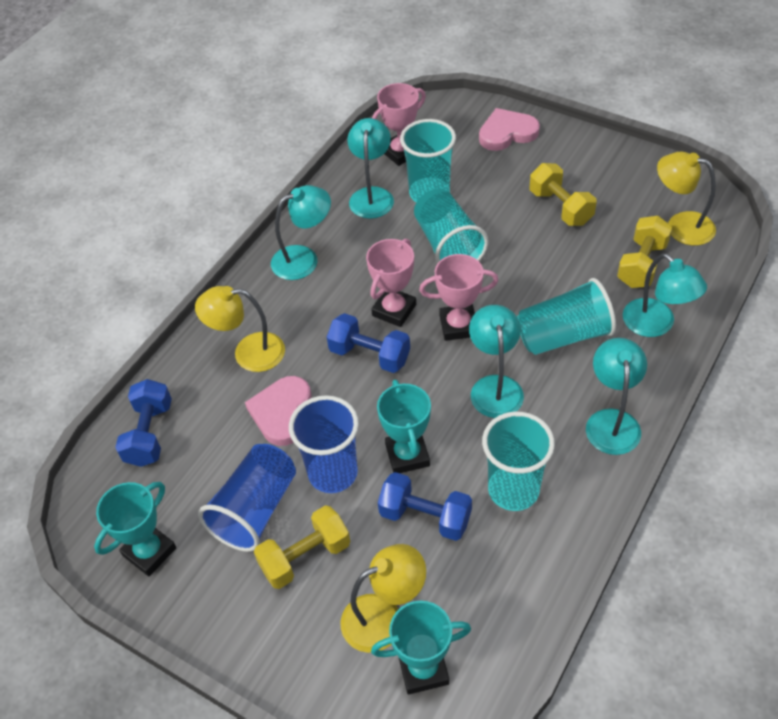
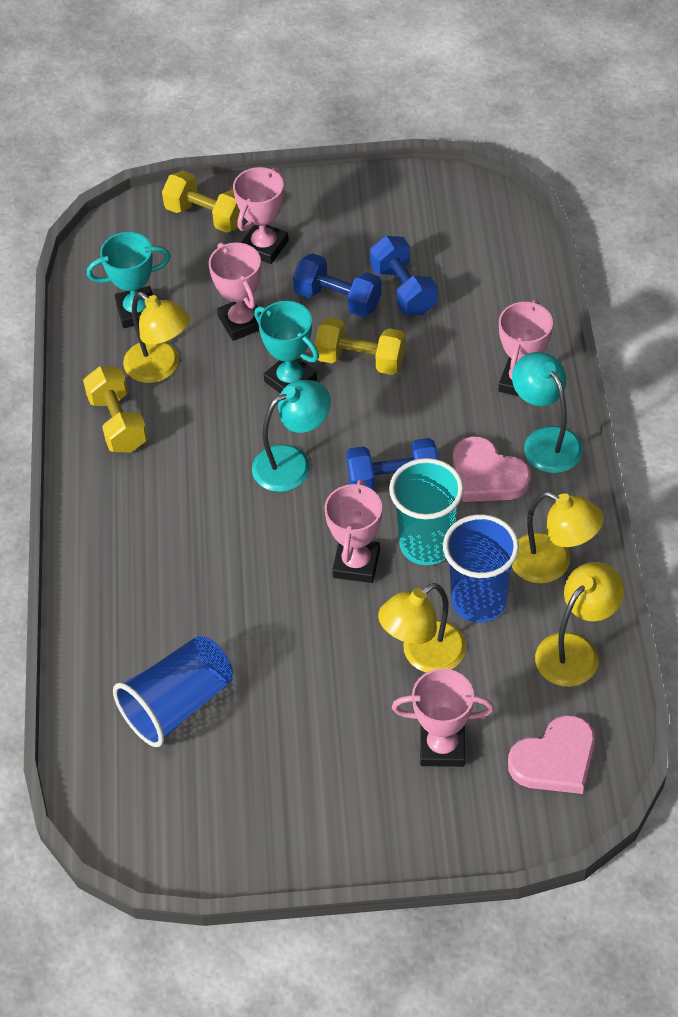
pink trophy: [366,239,416,327] [372,83,426,166] [419,254,499,341] = 3 -> [209,242,261,341] [233,167,289,264] [324,479,382,583] [392,669,494,767] [499,299,553,397] = 5
turquoise cup: [400,119,456,202] [414,189,488,264] [482,411,555,511] [517,278,616,355] = 4 -> [389,458,464,565] = 1
turquoise lamp: [271,185,331,280] [347,118,394,219] [469,305,524,418] [586,338,647,455] [623,253,707,337] = 5 -> [252,380,331,492] [512,352,583,473] = 2
turquoise trophy: [94,482,176,576] [371,601,471,694] [377,380,431,473] = 3 -> [87,232,171,328] [254,301,319,394] = 2
yellow lamp: [195,286,285,372] [341,544,426,653] [657,151,716,246] = 3 -> [123,292,190,383] [378,583,466,673] [512,492,604,583] [535,562,624,687] = 4

